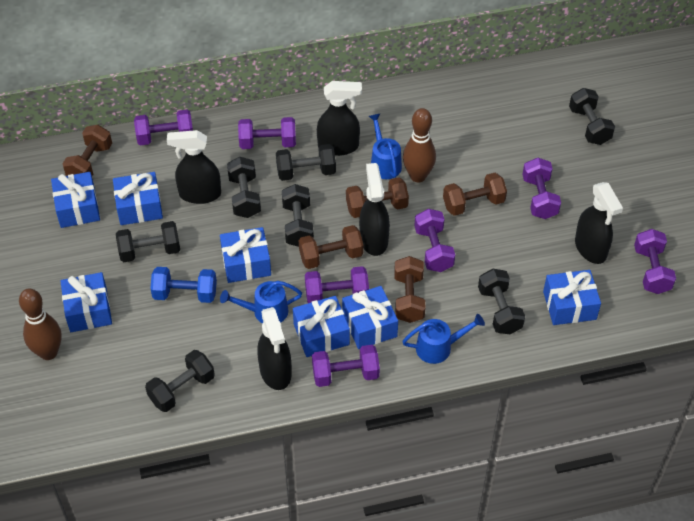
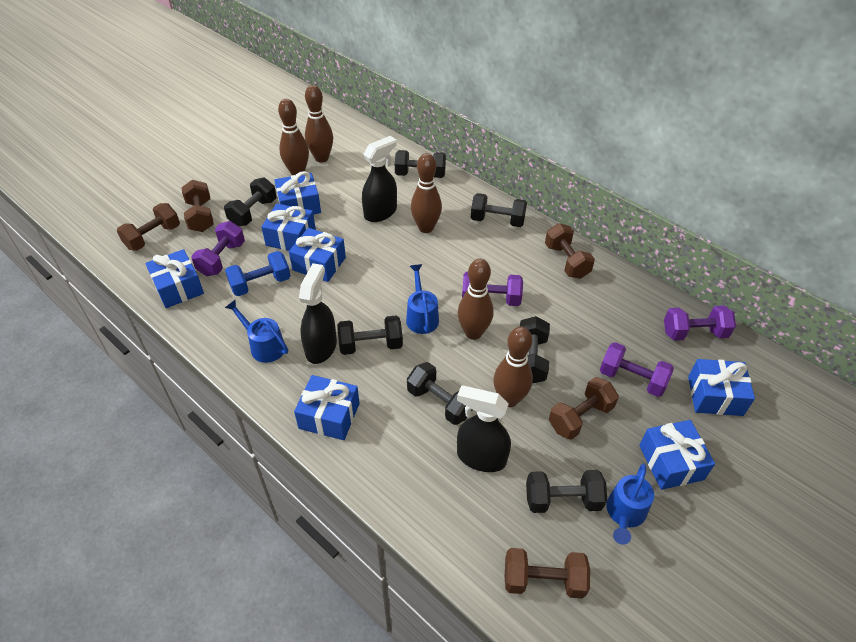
black spray bottle: [167,130,221,204] [257,307,291,390] [317,81,362,156] [359,163,390,256] [575,182,623,264] = 5 -> [299,263,337,364] [362,136,397,222] [457,386,511,472] = 3
brown bowling pin: [19,288,62,360] [403,108,436,182] = 2 -> [278,99,309,175] [305,85,333,162] [411,153,442,233] [458,259,494,340] [493,327,533,407] = 5
purple dumbbell: [134,110,193,146] [238,117,296,149] [305,266,369,303] [312,345,380,387] [414,209,455,272] [522,158,561,219] [634,229,676,294] = 7 -> [191,221,245,276] [462,272,523,306] [600,342,674,397] [664,305,736,341] = 4

